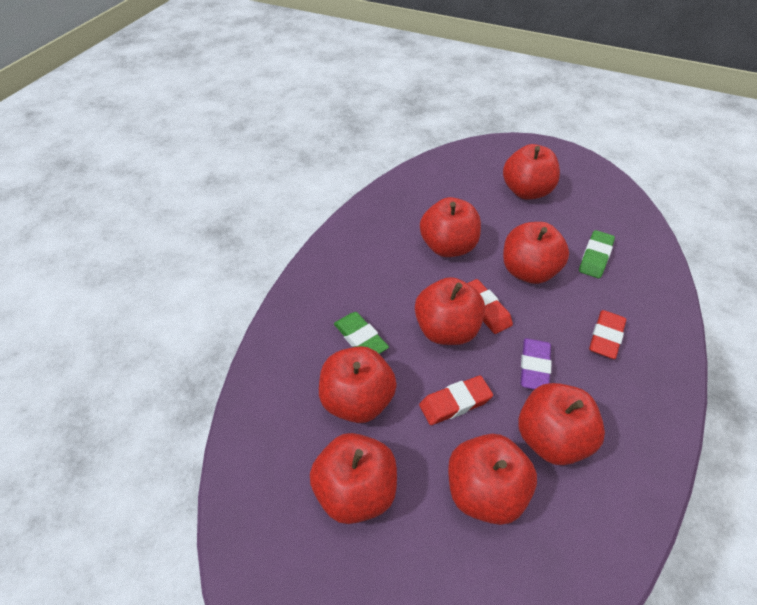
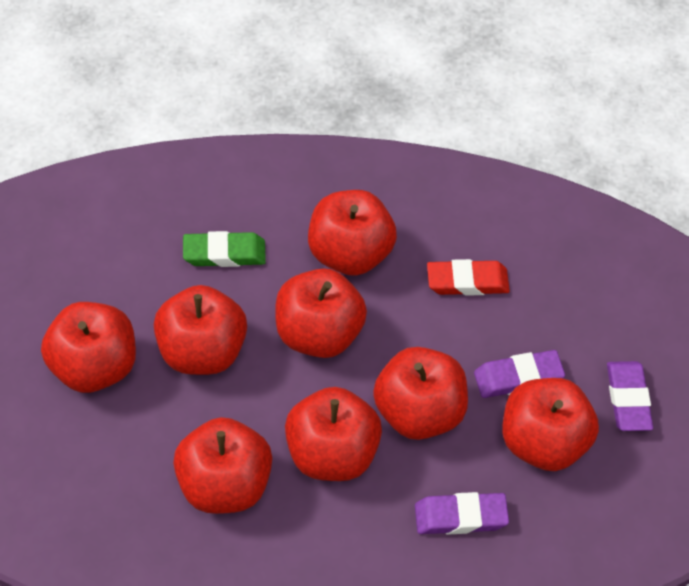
green eraser: [334,312,389,354] [579,230,615,278] = 2 -> [183,231,266,267] = 1
purple eraser: [520,338,552,389] = 1 -> [415,492,509,535] [474,350,565,398] [607,361,653,431] = 3
red eraser: [419,376,493,425] [468,279,513,334] [589,310,626,359] = 3 -> [427,259,510,296] = 1

